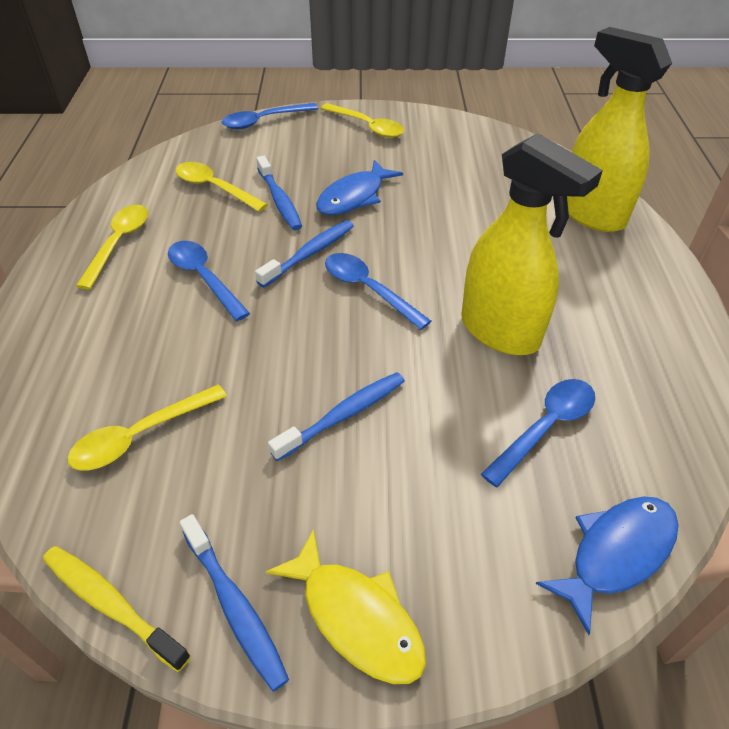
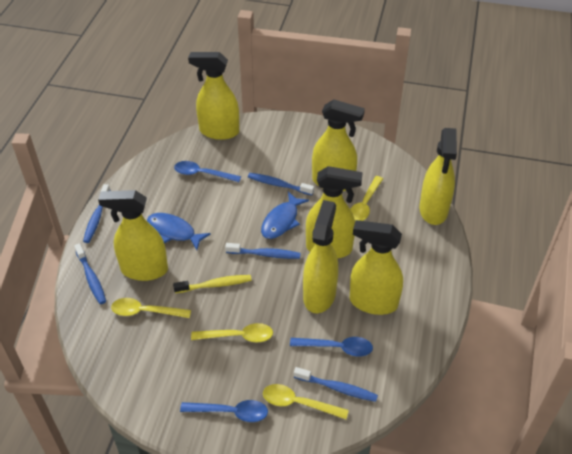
blue spoon: [168,241,250,321] [222,103,318,129] [325,253,431,330] [481,379,595,488] = 4 -> [174,161,241,182] [180,400,268,422] [290,337,373,357] = 3
blue toothbrush: [180,514,289,691] [255,220,354,288] [256,156,302,230] [268,372,405,461] = 4 -> [74,243,106,304] [83,184,111,243] [225,243,301,259] [248,173,314,195] [294,367,378,402] = 5
yellow fish: [266,529,426,684] = 1 -> none = 0
yellow spray bottle: [461,133,603,355] [567,27,672,232] = 2 -> [98,190,168,281] [188,52,239,140] [303,200,338,313] [306,166,363,259] [312,100,365,191] [350,220,403,315] [419,128,457,225] = 7

